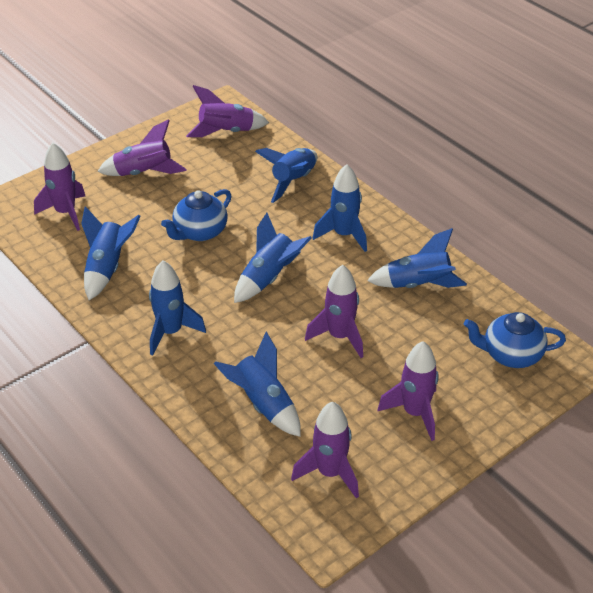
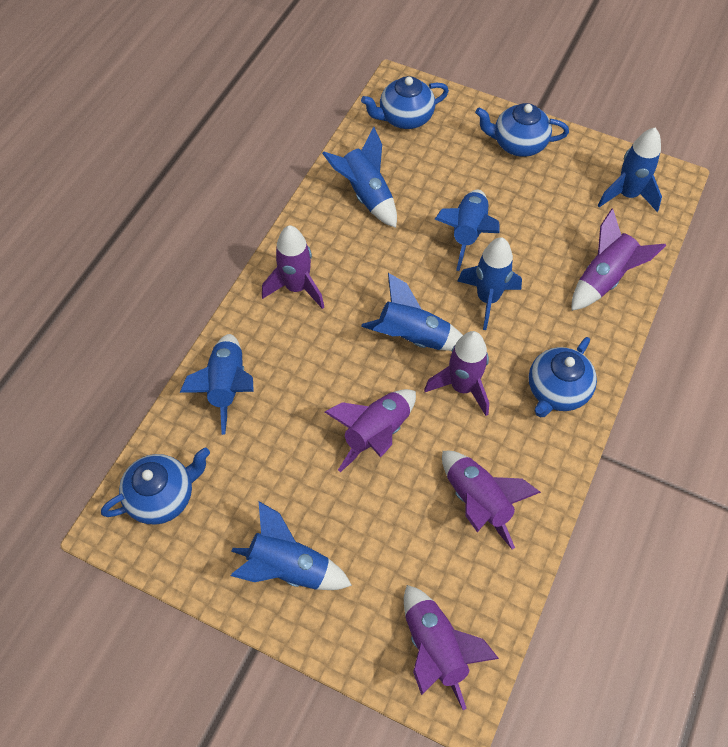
blue teapot: [161,189,231,241] [464,312,566,368] = 2 -> [101,447,210,525] [361,76,449,129] [475,103,569,157] [529,337,597,417] = 4

